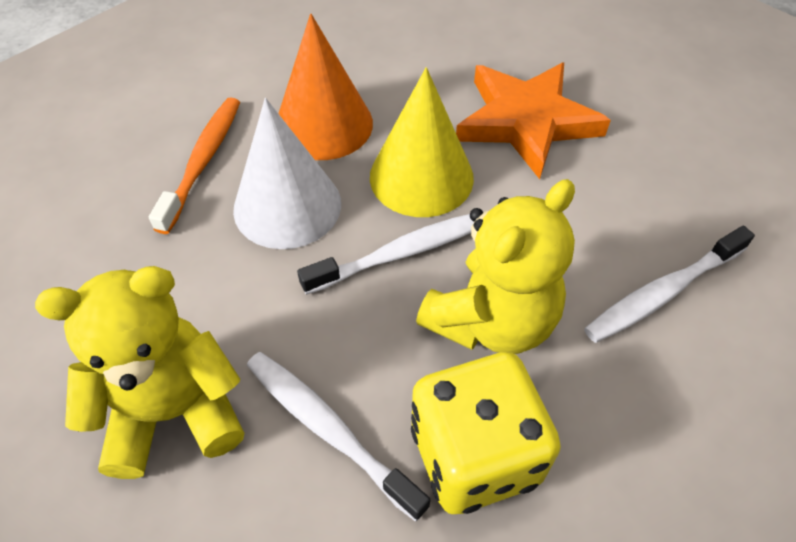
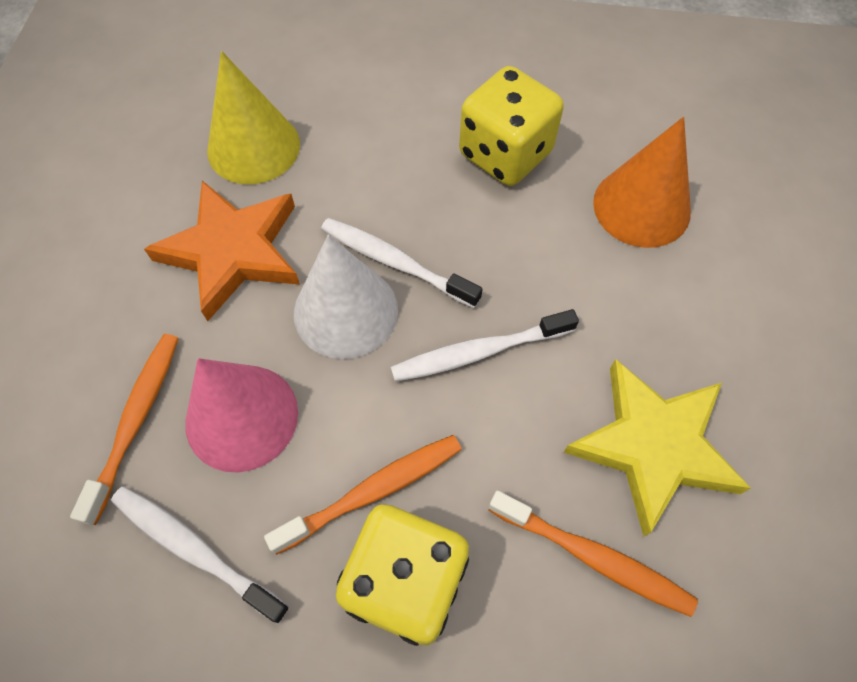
orange toothbrush: [149,97,240,234] = 1 -> [70,334,179,525] [264,435,462,555] [489,490,698,617] = 3
pink cone: none = 0 -> [185,358,298,473] = 1
yellow dice: [411,352,561,514] = 1 -> [336,504,469,646] [459,66,564,186] = 2
yellow star: none = 0 -> [563,359,751,536] = 1
yellow teddy bear: [35,266,244,479] [416,179,575,354] = 2 -> none = 0

